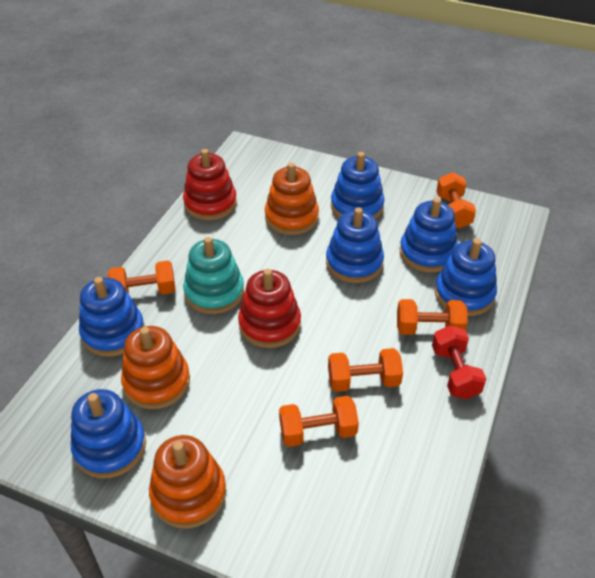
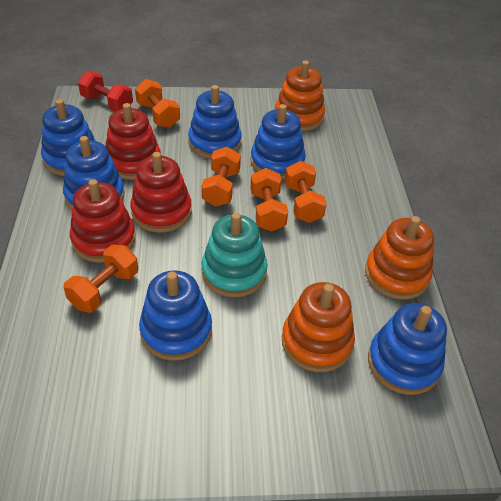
red stacking toy: [183,149,237,221] [238,269,301,348] = 2 -> [70,179,136,263] [106,103,161,180] [130,152,192,233] = 3

